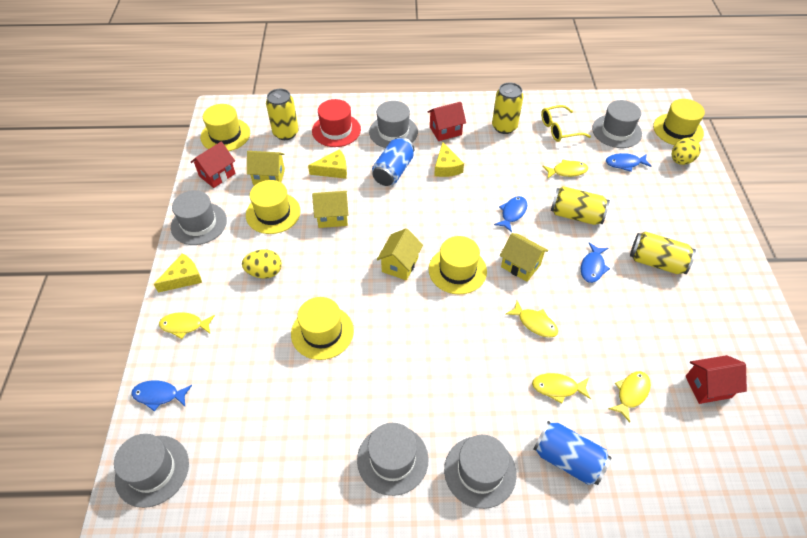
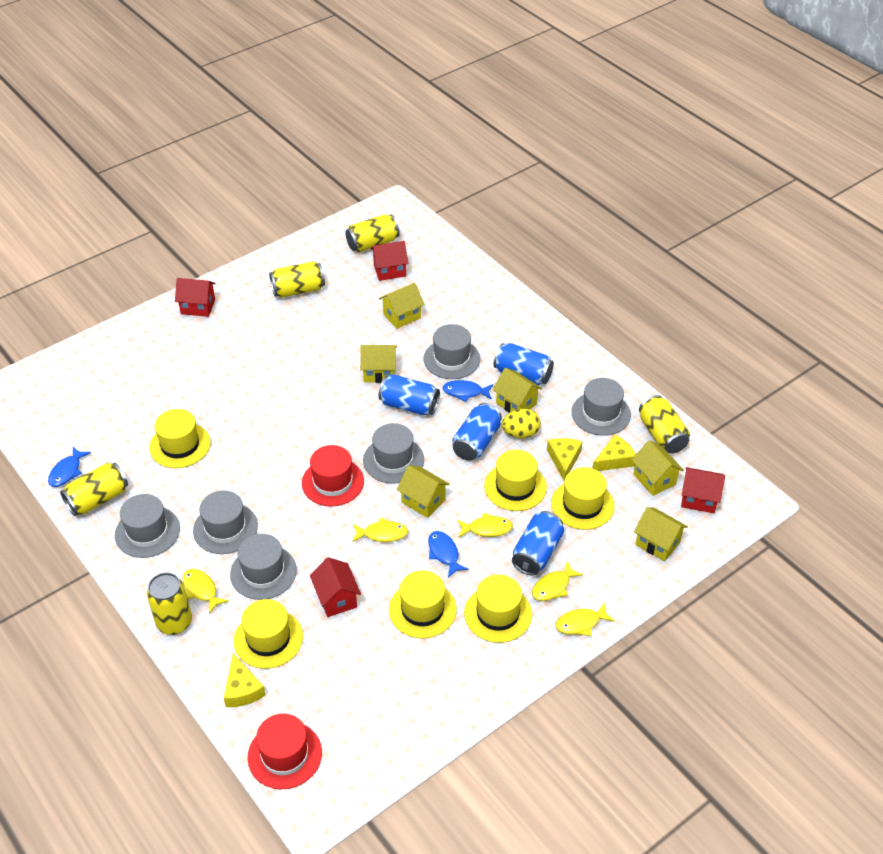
blue can: [372,137,414,186] [533,421,611,485] = 2 -> [379,374,440,415] [452,403,502,461] [494,343,554,386] [512,511,564,575] = 4
blue fish: [131,380,192,411] [494,196,527,232] [581,243,610,283] [606,153,652,172] = 4 -> [48,447,91,487] [428,531,469,577] [442,380,493,402] = 3
red hat: [312,99,361,147] = 1 -> [248,714,322,789] [302,445,364,506] = 2
red house: [191,142,236,188] [427,102,466,141] [685,355,747,404] = 3 -> [175,278,216,317] [310,557,361,617] [371,241,409,281] [681,467,725,513] = 4
yellow can: [266,89,298,140] [492,82,524,134] [551,186,610,225] [630,231,696,274] = 4 -> [60,462,128,516] [147,572,192,635] [269,261,325,297] [345,214,400,252] [639,395,690,454] = 5
yellow egg: [242,249,282,278] [672,137,701,165] = 2 -> [501,409,541,438] = 1
yellow glasses: [541,105,591,142] = 1 -> none = 0
yellow hat: [201,104,250,151] [246,180,301,234] [291,297,354,360] [429,236,487,294] [653,99,705,145] = 5 -> [149,409,211,468] [234,599,303,669] [389,570,457,638] [464,574,532,643] [484,450,547,511] [551,467,615,530] = 6
yellow house: [247,151,285,185] [312,191,348,228] [377,228,423,280] [500,233,548,282] = 4 -> [360,345,397,383] [379,283,425,329] [397,465,450,518] [493,368,542,413] [631,440,684,496] [634,507,688,561] = 6

